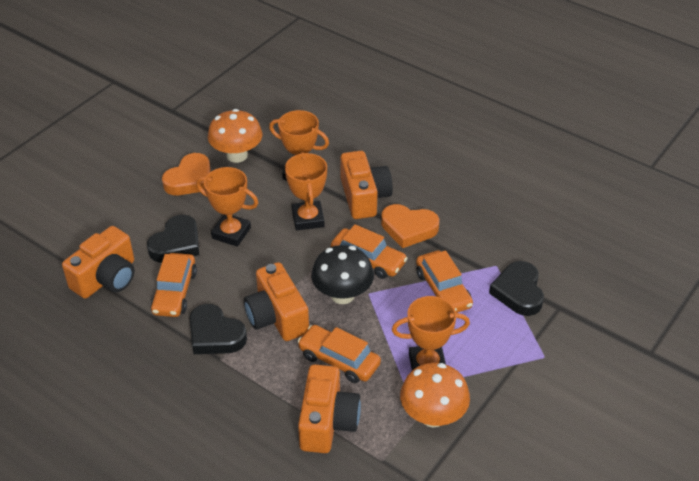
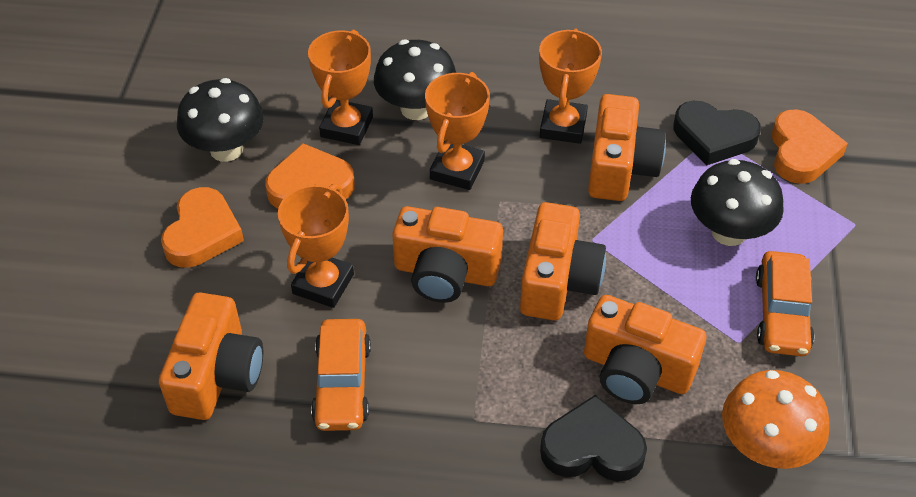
black heart: [147,215,199,263] [189,304,247,354] [489,261,544,316] = 3 -> [540,395,647,482] [673,101,761,166] = 2
black mushroom: [311,245,374,304] = 1 -> [177,78,264,162] [374,39,456,120] [691,159,784,246] = 3
orange camera: [62,226,135,299] [244,262,309,341] [298,364,361,453] [340,151,393,219] = 4 -> [159,293,263,420] [392,206,503,303] [520,202,606,321] [584,295,706,404] [588,94,666,201] = 5
orange car: [151,253,197,317] [297,325,381,383] [331,224,408,279] [416,250,473,313] = 4 -> [311,319,371,431] [756,251,815,356] = 2
orange heart: [162,153,210,195] [381,204,439,248] = 2 -> [161,187,244,268] [265,143,355,208] [771,109,848,184] = 3
orange mushroom: [208,109,262,163] [400,363,470,427] = 2 -> [722,370,830,469] = 1

